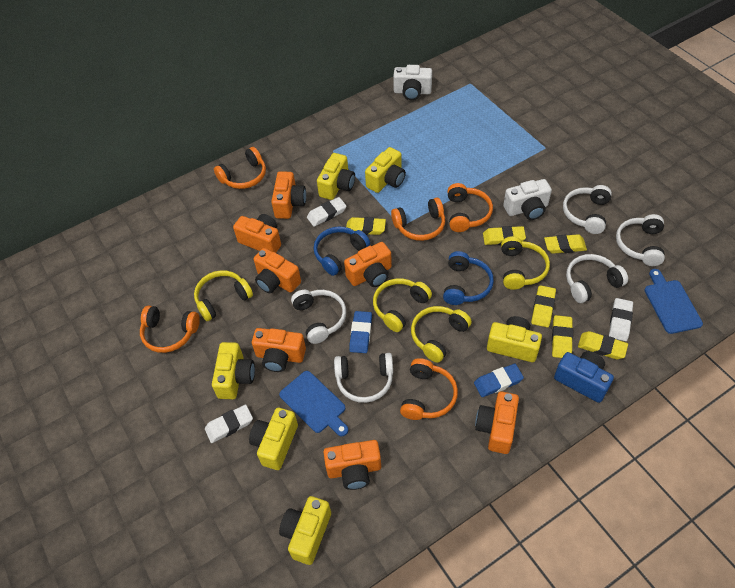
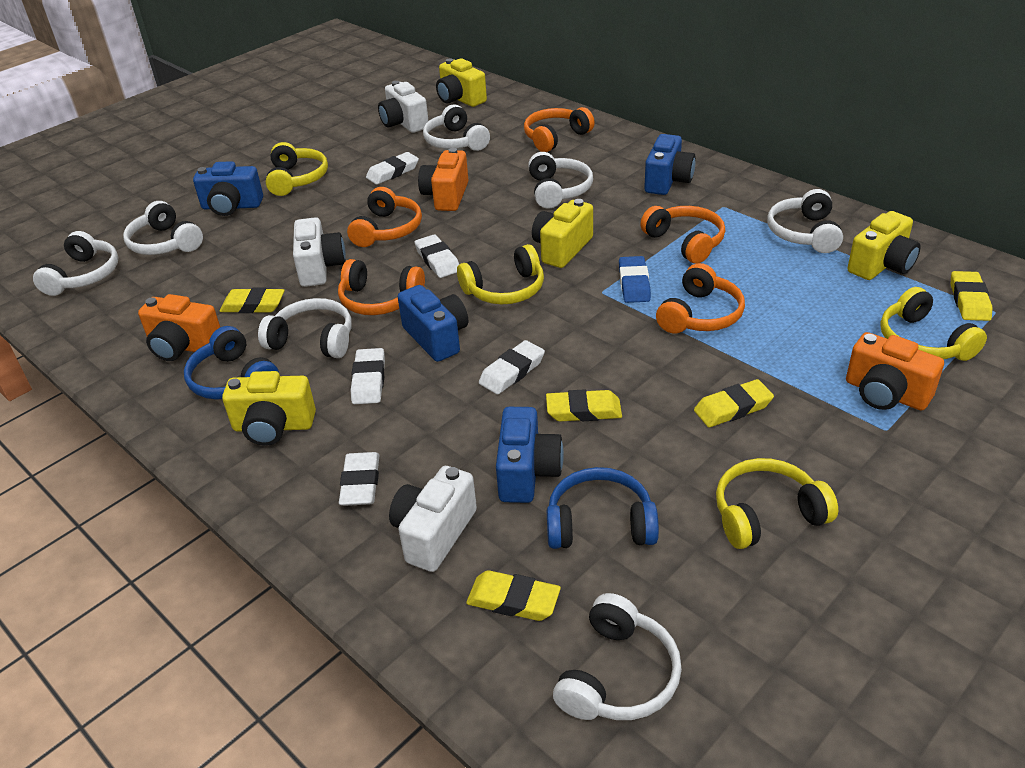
blue camera: [554,351,614,403] = 1 -> [193,161,263,216] [398,285,468,362] [496,407,564,503] [644,134,696,195] = 4
blue cutting board: [279,371,348,436] [645,269,703,334] = 2 -> none = 0
blue eraser: [349,311,372,353] [474,364,524,397] = 2 -> [619,256,651,303] = 1
orange camera: [233,214,281,253] [252,328,306,372] [254,248,301,293] [271,171,306,219] [323,440,381,490] [344,242,392,287] [475,391,519,454] = 7 -> [138,294,220,361] [418,148,468,211] [846,332,944,410] = 3
white camera: [393,65,432,100] [503,179,552,220] = 2 -> [293,217,346,287] [378,81,429,133] [389,466,477,572] = 3
white eraser: [205,404,253,443] [307,197,347,227] [609,298,633,341] = 3 -> [339,452,379,506] [350,348,385,404] [366,152,419,185] [415,234,459,278] [479,340,545,395] = 5
white headphones: [291,290,346,344] [334,353,393,403] [563,185,612,234] [566,254,628,303] [616,214,665,266] = 5 -> [33,231,118,296] [123,201,203,255] [258,298,352,358] [423,104,490,151] [528,152,593,208] [553,593,682,720] [767,189,843,253] = 7
yellow camera: [212,342,255,399] [249,408,298,470] [279,496,331,565] [317,153,355,200] [365,147,406,193] [487,316,542,362] = 6 -> [222,371,316,446] [436,58,487,107] [532,199,593,268] [848,211,921,280] = 4
yellow eraser: [346,217,386,235] [483,226,526,245] [531,285,556,327] [544,234,587,254] [552,315,573,358] [578,331,628,359] = 6 -> [220,288,285,313] [466,570,561,621] [546,390,622,421] [694,379,774,427] [951,271,993,321] = 5

